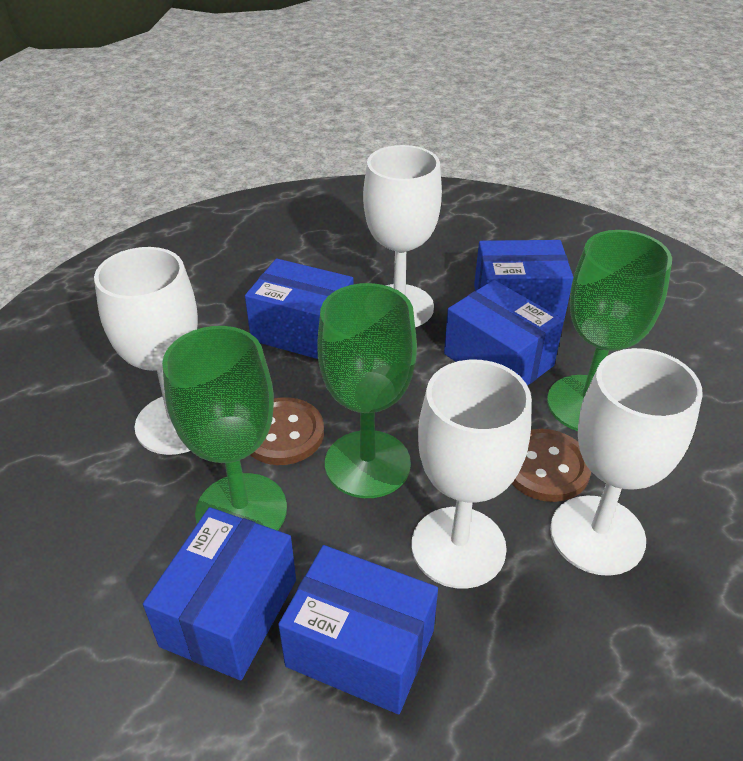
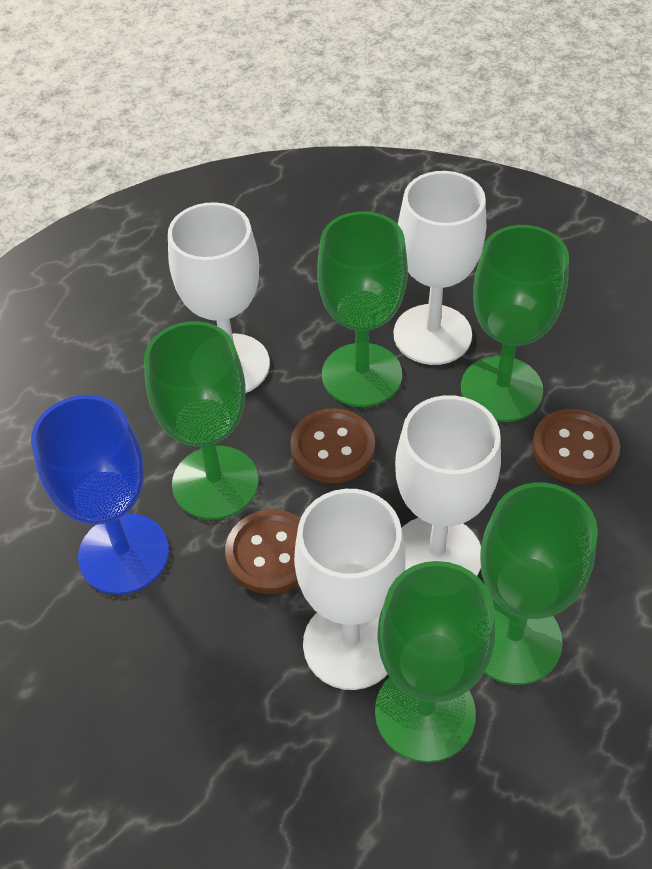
blue box: [143,507,296,680] [245,259,354,359] [278,545,438,714] [444,280,564,386] [474,240,573,320] = 5 -> none = 0
blue goblet: none = 0 -> [31,395,169,595] = 1
brown button: [251,397,324,465] [512,429,591,502] = 2 -> [225,509,301,594] [291,408,375,483] [532,409,620,484] = 3
green goblet: [162,326,287,531] [317,283,417,498] [547,230,672,431] = 3 -> [144,321,258,520] [317,211,408,407] [375,561,495,763] [461,225,569,422] [480,483,598,685] = 5

